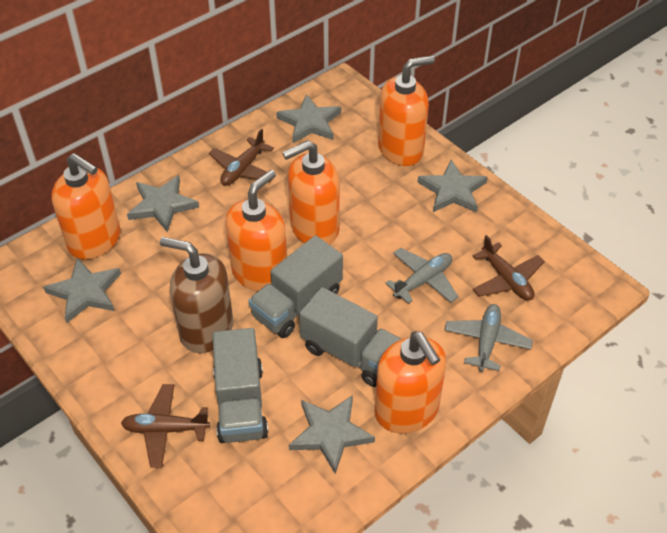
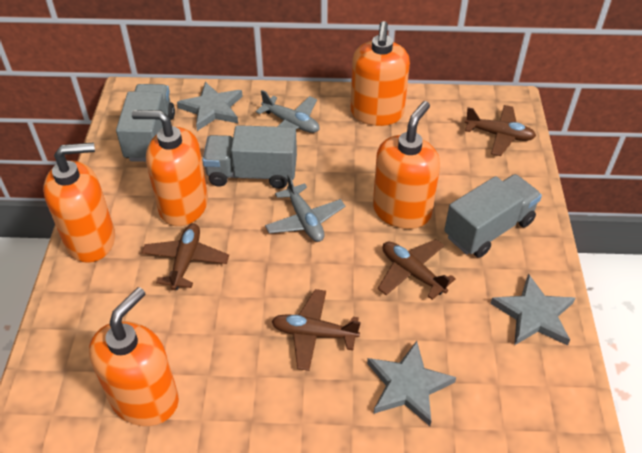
brown plane: [121,384,210,467] [209,129,274,186] [473,235,545,301] = 3 -> [142,224,229,290] [272,289,361,371] [378,239,456,300] [465,105,536,156] = 4
brown soap dispenser: [160,237,233,353] = 1 -> none = 0
grey star: [43,258,121,323] [127,175,199,232] [276,94,341,143] [289,395,375,474] [417,160,488,213] = 5 -> [177,82,243,131] [367,341,456,426] [490,273,575,346] = 3

